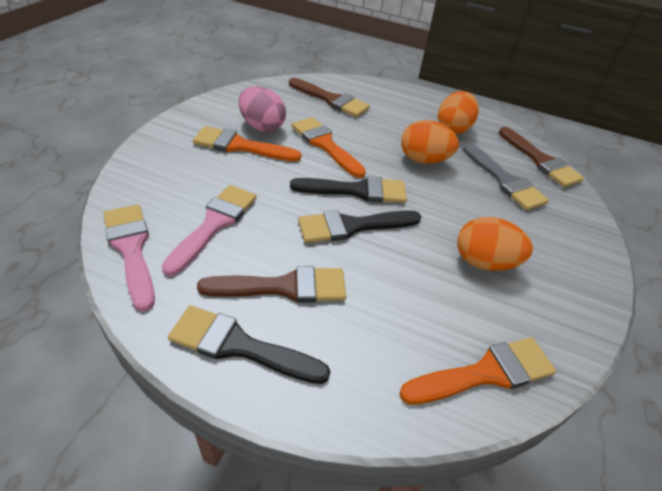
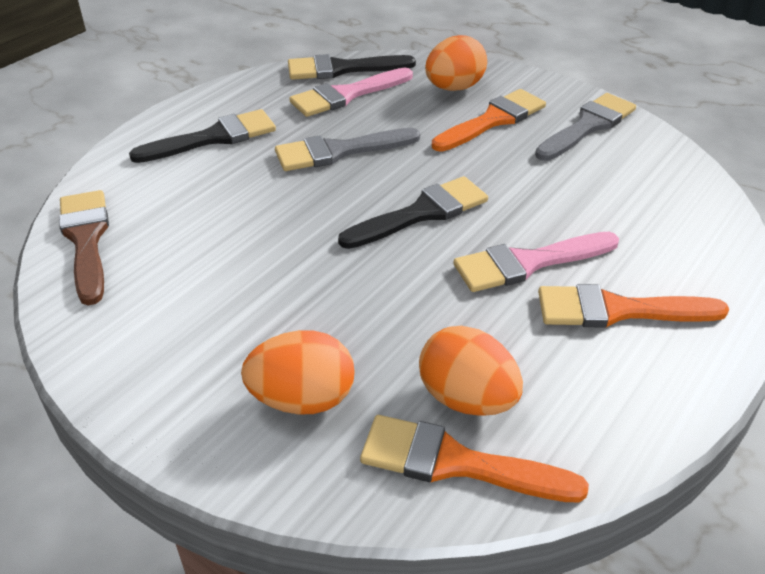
brown brush: [197,266,346,303] [289,78,370,117] [499,127,584,187] = 3 -> [59,190,109,305] = 1
grey brush: [463,143,549,210] = 1 -> [275,128,420,171] [535,93,636,161] = 2
pink egg: [239,86,286,132] = 1 -> none = 0

